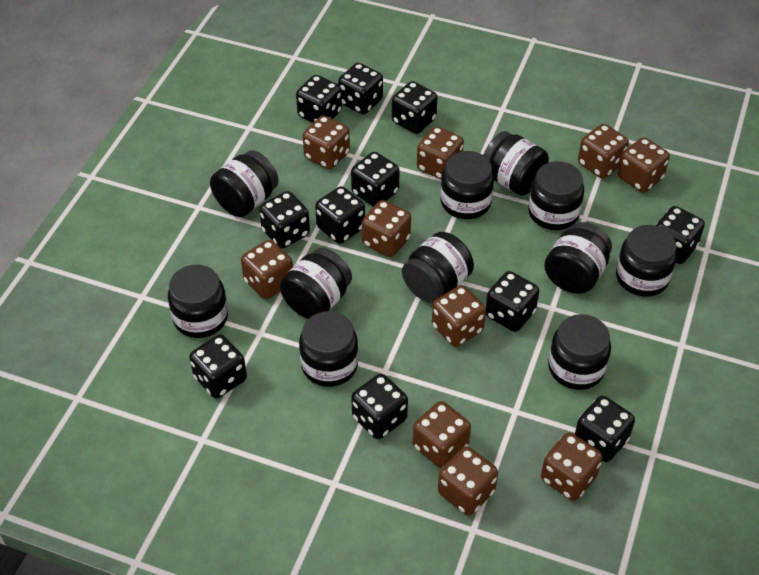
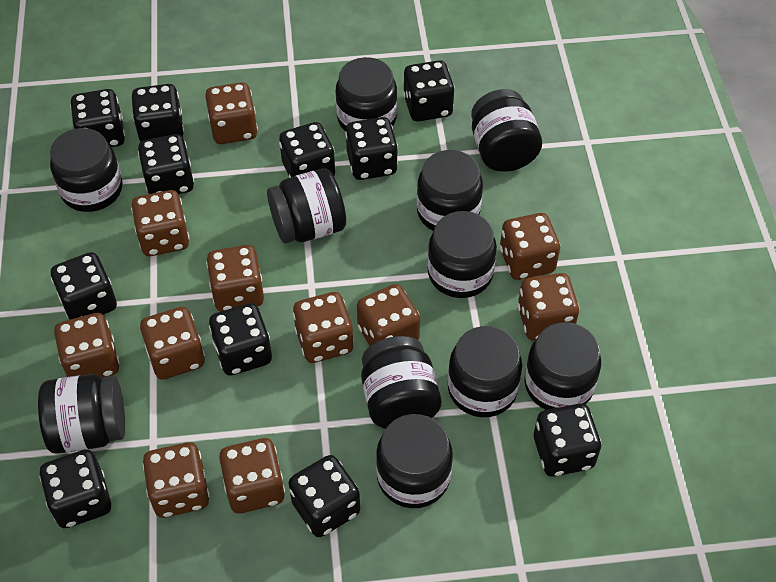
brown dice: [241,240,293,299] [303,115,350,169] [362,200,411,257] [413,401,471,468] [417,126,464,179] [432,285,486,347] [438,446,498,516] [541,432,603,501] [578,124,629,179] [618,137,670,193] = 10 -> [54,313,119,378] [131,190,190,256] [140,307,205,380] [143,442,209,518] [205,82,258,144] [206,245,264,312] [219,438,285,513] [293,292,354,363] [357,284,420,346] [500,213,560,280] [518,273,579,341] = 11

